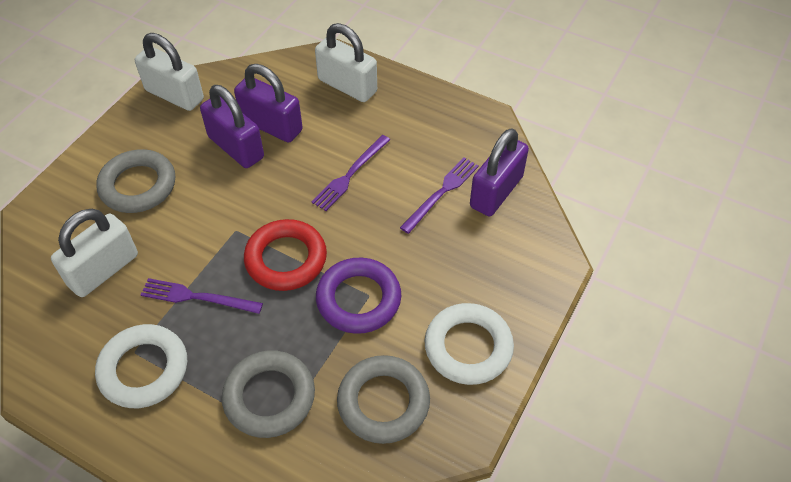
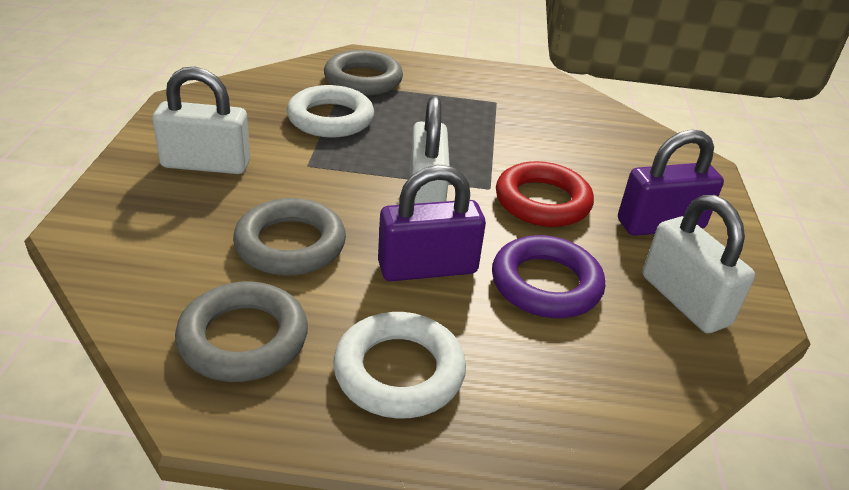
purple fork: [141,278,263,314] [311,135,390,211] [400,157,479,234] = 3 -> none = 0
purple padlock: [200,85,264,168] [234,64,303,143] [470,128,529,216] = 3 -> [378,165,486,281] [618,129,724,236] = 2

